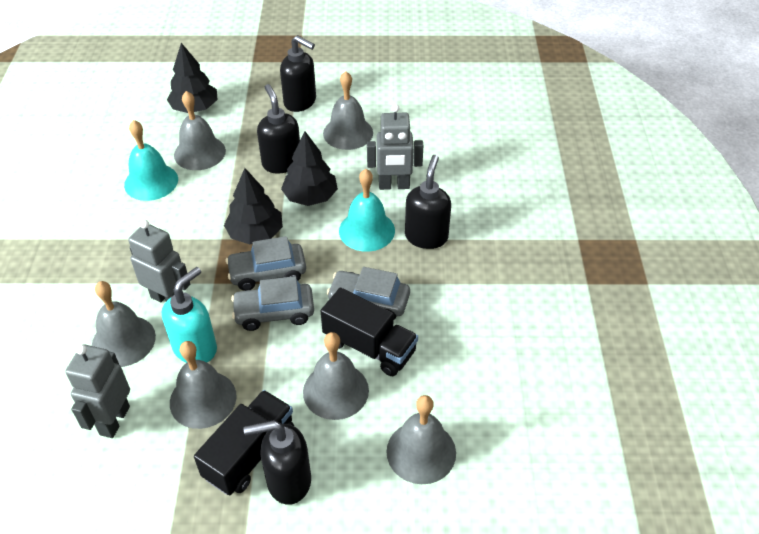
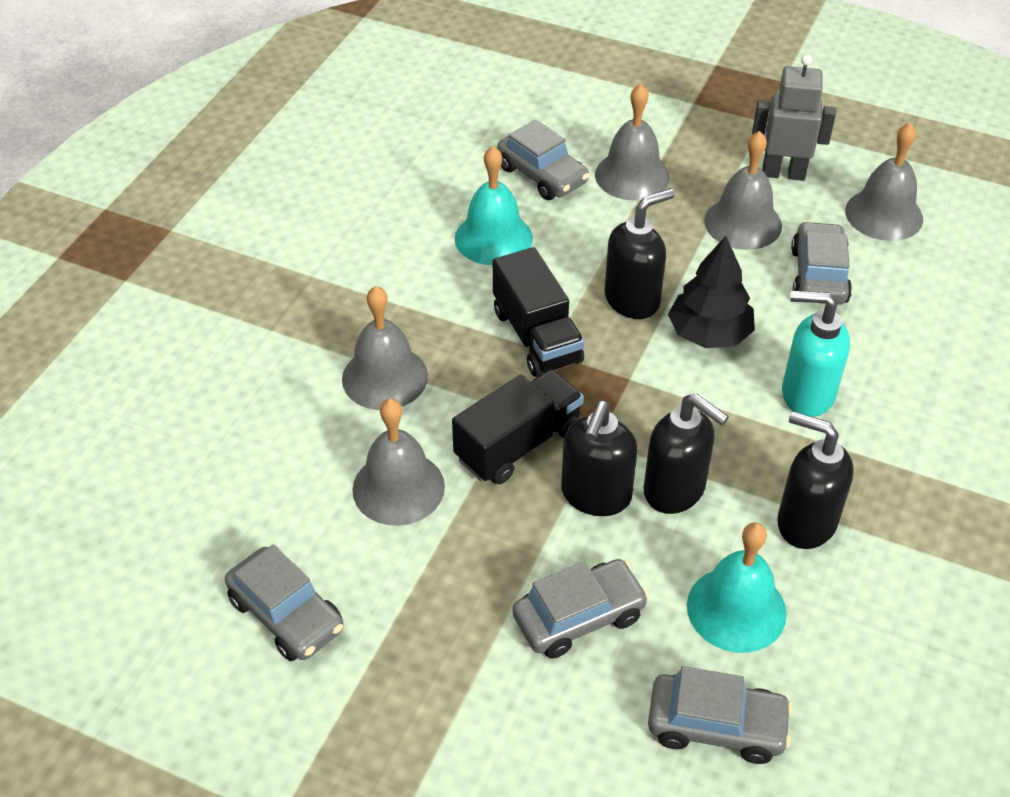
black tree: [167,43,218,113] [224,168,283,244] [281,131,338,206] = 3 -> [668,236,755,348] = 1
grey bell: [92,281,156,367] [170,341,237,429] [174,91,226,170] [303,332,369,420] [323,71,373,150] [386,395,456,484] = 6 -> [342,286,428,410] [352,398,445,526] [595,84,670,200] [704,131,782,250] [845,123,923,241] = 5
grey car: [226,236,306,291] [231,276,314,331] [327,267,410,320] = 3 -> [225,544,344,661] [497,119,589,200] [512,559,649,659] [648,666,793,764] [791,221,852,305] = 5
grey robot: [65,344,130,438] [128,220,190,302] [367,104,423,190] = 3 -> [752,54,836,181] = 1

